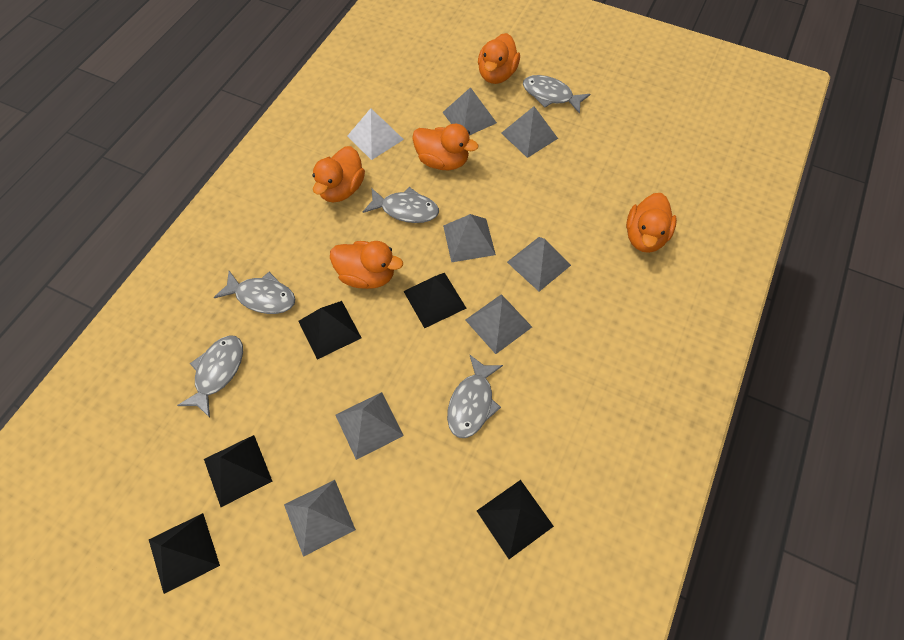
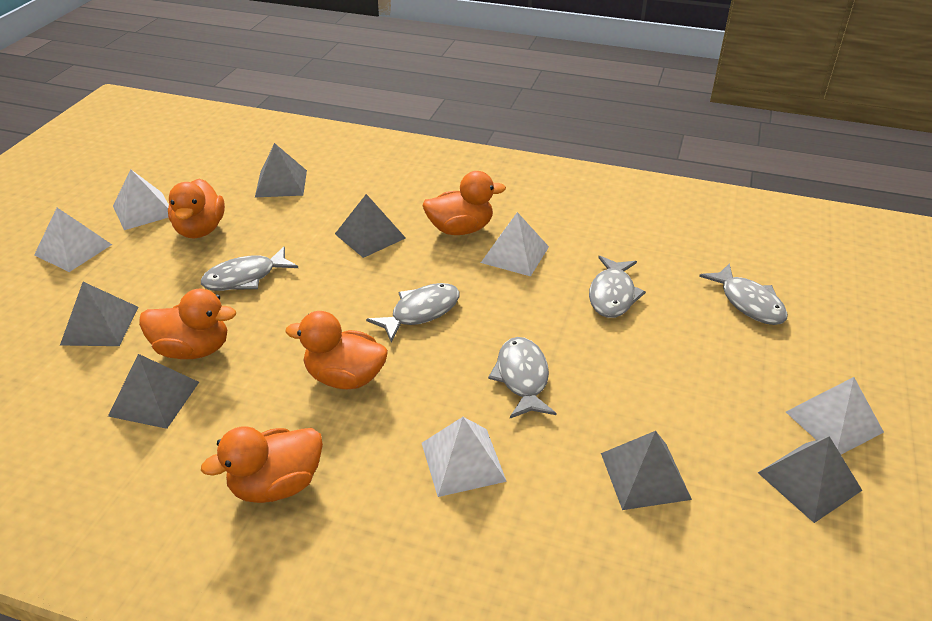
black pyramid: [149,513,220,594] [204,435,272,507] [298,301,362,359] [403,273,467,328] [477,480,554,559] = 5 -> none = 0
grey pyramid: [284,480,356,557] [336,392,404,460] [442,87,497,135] [443,214,496,262] [465,294,532,354] [501,106,558,158] [507,237,571,292] = 7 -> [60,282,139,346] [108,354,199,429] [255,143,307,197] [335,194,406,258] [601,431,692,510] [758,436,863,523] = 6
white pyramid: [347,108,404,160] = 1 -> [34,208,112,272] [113,170,169,230] [422,417,507,497] [481,212,549,277] [786,377,884,455] = 5

